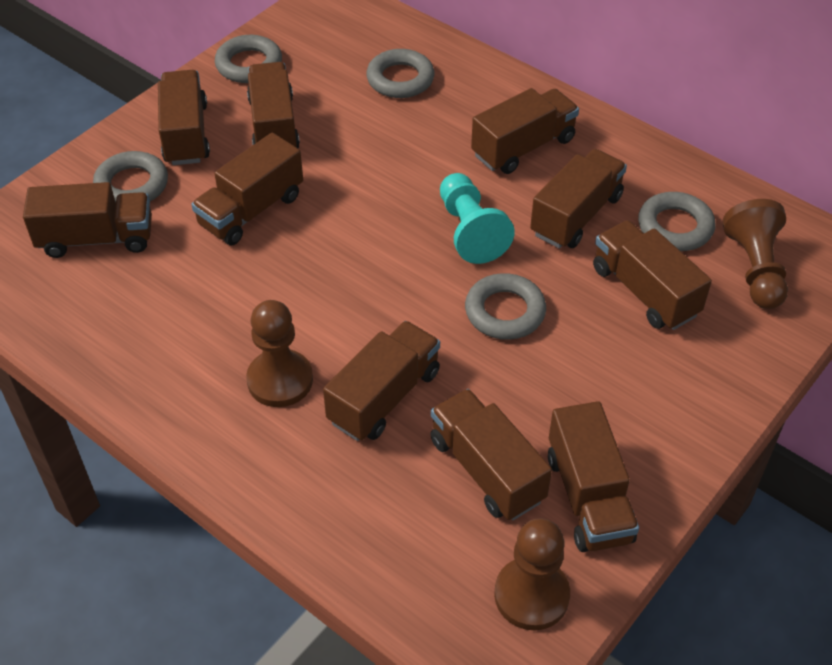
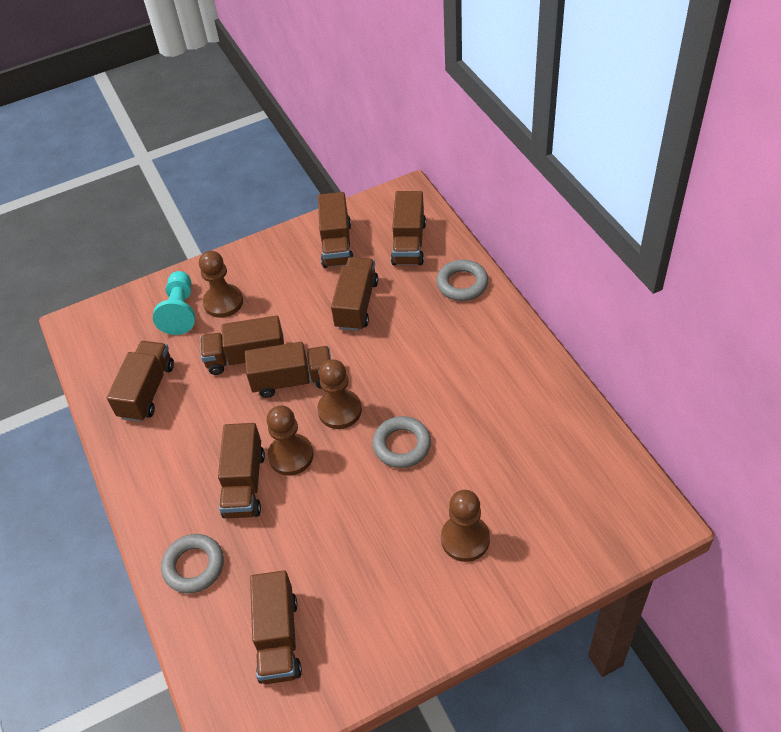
brown pawn: [246,300,313,407] [494,518,570,630] [723,199,788,309] = 3 -> [199,251,243,318] [267,406,314,475] [317,359,362,429] [441,490,490,562] = 4
brown truck: [23,182,152,258] [158,70,210,165] [191,133,303,245] [247,62,300,148] [323,321,440,441] [430,389,552,520] [471,88,579,174] [530,149,627,249] [548,401,639,552] [593,220,712,330] = 10 -> [107,341,174,422] [200,315,284,375] [218,423,265,518] [245,342,331,398] [250,570,302,684] [318,192,354,268] [331,257,378,331] [391,191,426,265] = 8
grey ring: [93,151,168,202] [215,35,282,83] [366,49,434,98] [465,273,546,340] [638,192,715,251] = 5 -> [161,534,224,593] [372,416,431,468] [436,260,488,301] = 3

